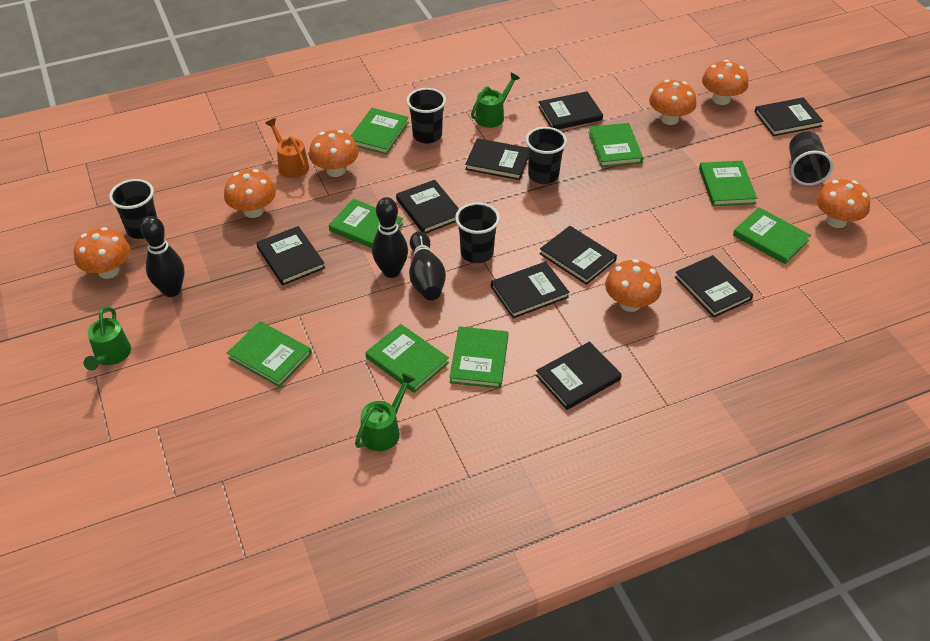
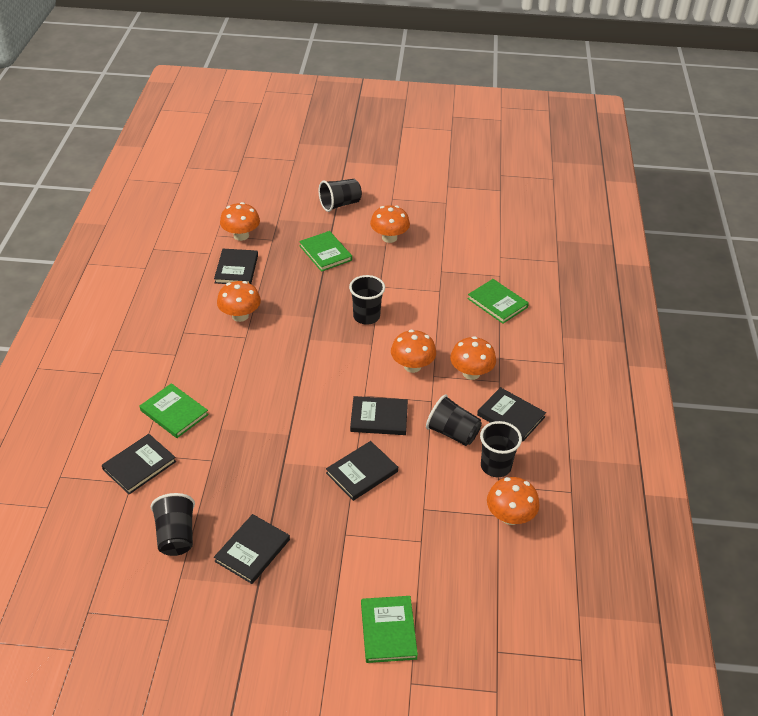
black book: [256,226,325,286] [396,180,459,233] [465,138,528,180] [491,261,569,318] [536,341,622,410] [538,91,603,130] [540,226,617,285] [675,255,753,318] [755,97,824,136] = 9 -> [102,434,176,494] [214,249,258,284] [214,514,290,584] [326,441,398,501] [350,396,408,435] [477,387,546,441] = 6
black bowling pin: [141,216,184,297] [372,197,408,278] [409,231,446,300] = 3 -> none = 0
green book: [227,321,312,387] [329,199,404,248] [351,108,409,154] [365,324,449,393] [449,326,508,388] [588,123,643,167] [699,161,757,206] [733,207,811,264] = 8 -> [140,383,209,438] [299,231,352,272] [361,596,418,663] [468,279,529,324] = 4
green watering can: [84,307,131,371] [355,373,416,451] [471,72,520,128] = 3 -> none = 0
orange mushroom: [74,227,130,279] [224,169,276,218] [309,130,359,177] [605,259,662,312] [649,80,697,125] [702,60,749,105] [816,179,870,228] = 7 -> [217,281,261,322] [220,202,260,241] [370,205,410,243] [391,330,436,373] [450,336,496,380] [487,477,540,525] = 6
orange watering can: [265,118,309,178] = 1 -> none = 0

